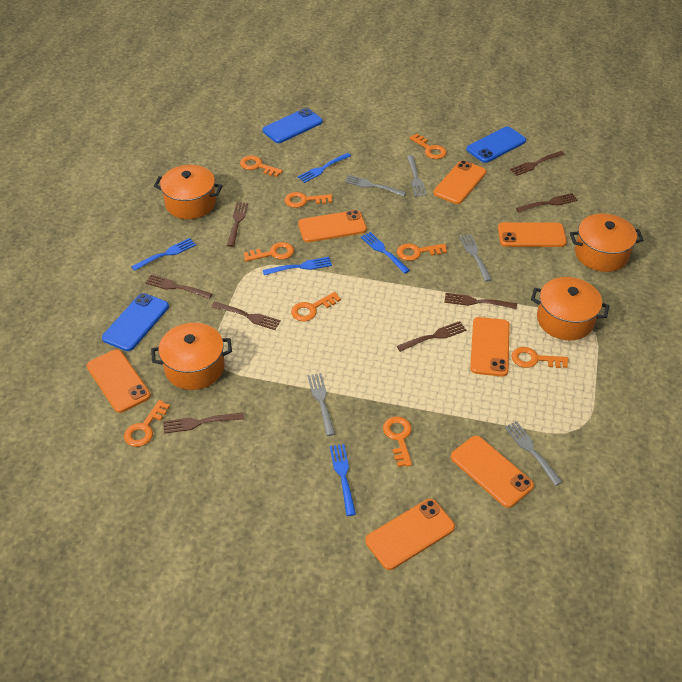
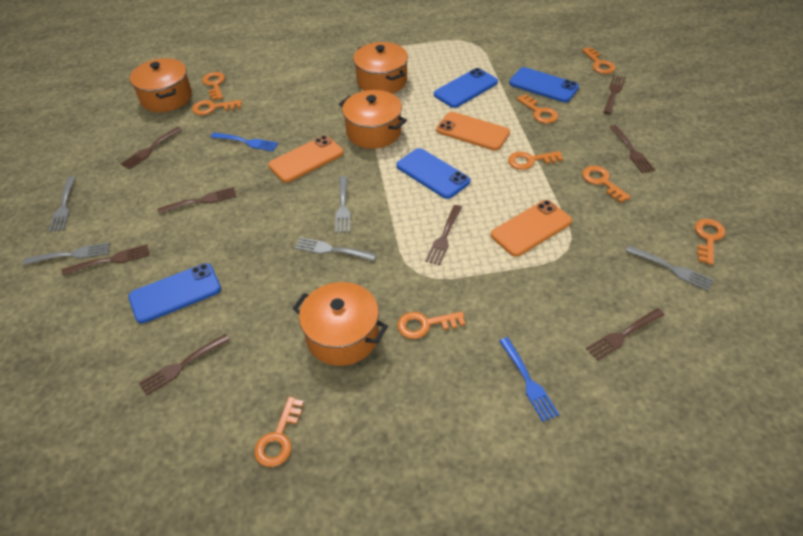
blue fork: [131,238,196,271] [263,257,332,275] [298,153,351,183] [330,444,356,516] [361,232,410,274] = 5 -> [210,132,278,151] [499,337,559,422] = 2
blue phone: [102,293,169,351] [263,108,323,143] [466,126,526,163] = 3 -> [129,263,221,323] [396,148,470,199] [434,68,498,108] [509,67,579,102] = 4
orange phone: [87,349,151,413] [298,210,367,242] [365,499,455,570] [433,160,486,204] [451,436,534,508] [470,317,510,377] [498,222,567,247] = 7 -> [268,135,344,183] [436,112,510,151] [491,200,572,257] = 3

